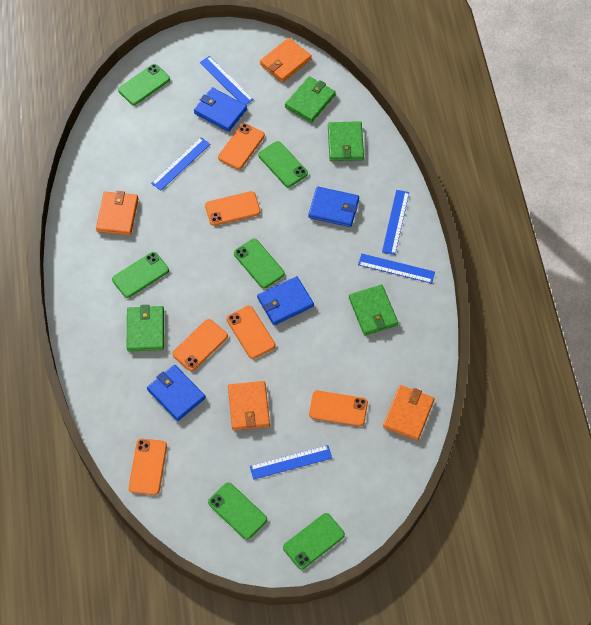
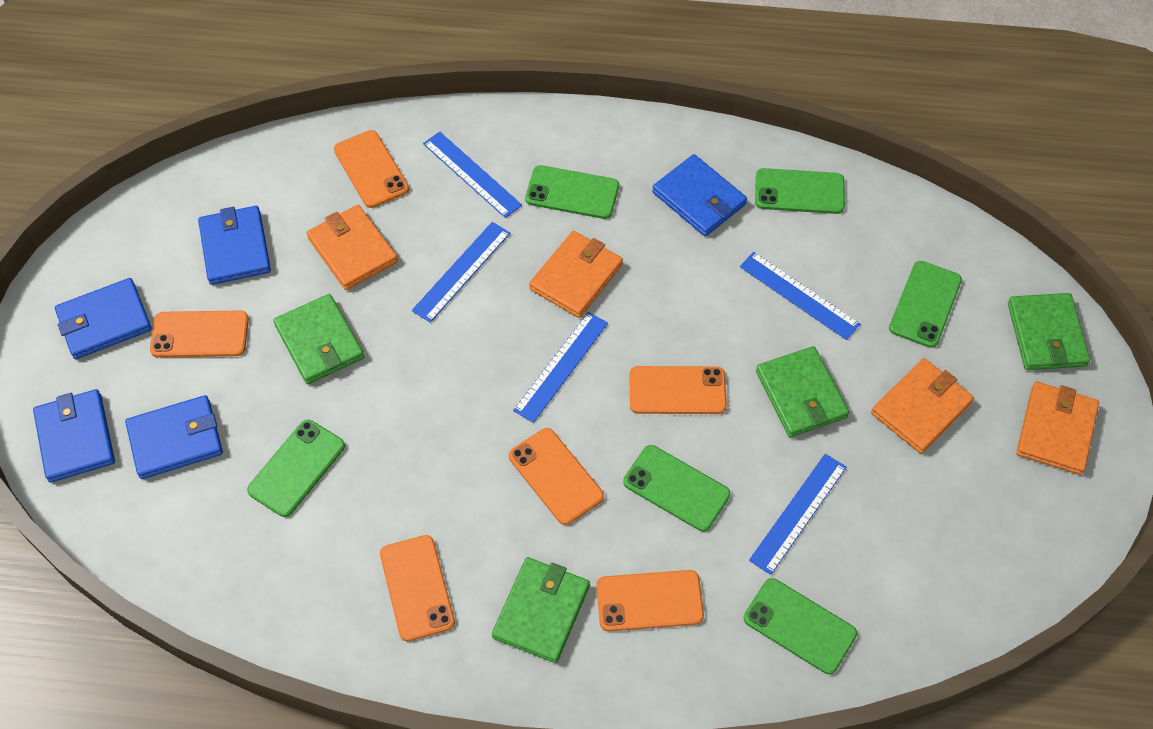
blue wallet: [147,365,206,421] [194,87,247,132] [257,276,314,325] [308,186,359,227] = 4 -> [33,389,115,483] [55,278,152,359] [125,395,223,479] [198,206,271,285] [652,154,747,236] = 5

